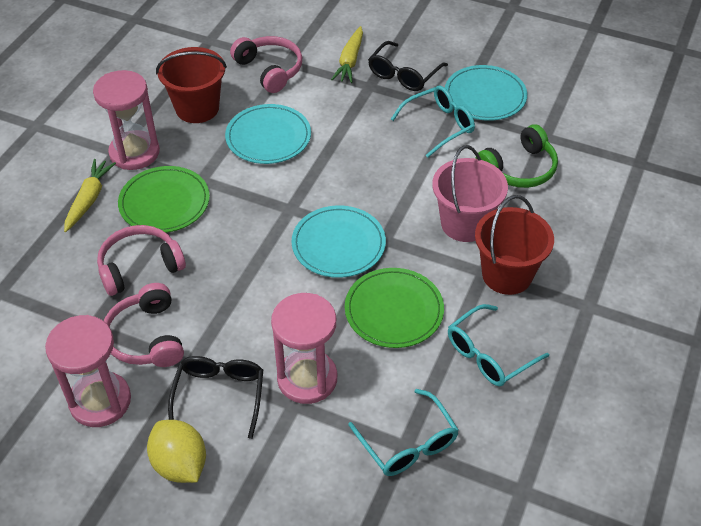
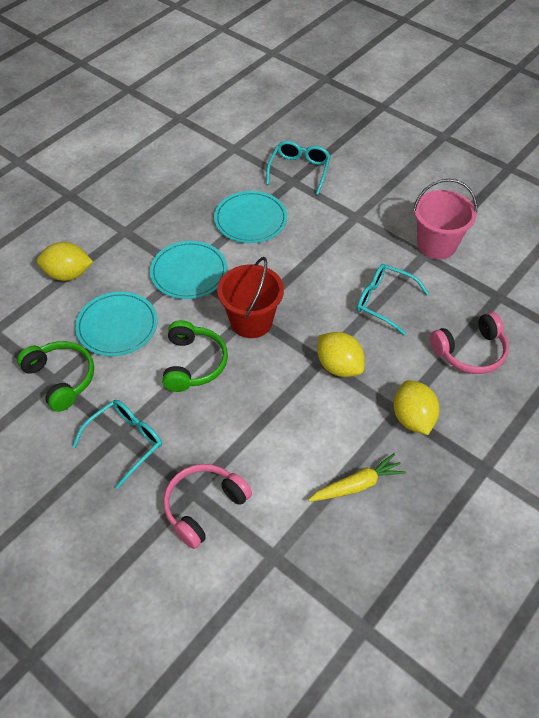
black glasses: [168,356,263,439] [368,41,448,91] = 2 -> none = 0
green headphones: [476,124,558,188] = 1 -> [17,341,94,412] [162,320,228,392] = 2
green plate: [118,166,210,233] [345,268,444,348] = 2 -> none = 0
pink headphones: [97,225,186,296] [104,283,184,367] [230,36,302,93] = 3 -> [163,464,252,549] [430,312,509,374] = 2
pink hourglass: [45,315,131,427] [93,70,160,170] [271,293,337,404] = 3 -> none = 0
red bucket: [156,47,227,123] [475,195,554,295] = 2 -> [217,257,284,338] = 1
yellow carrot: [64,159,116,232] [331,26,363,83] = 2 -> [308,453,406,502] = 1
yellow lemon: [147,420,206,483] = 1 -> [37,242,93,281] [318,332,365,377] [394,380,440,435] = 3

